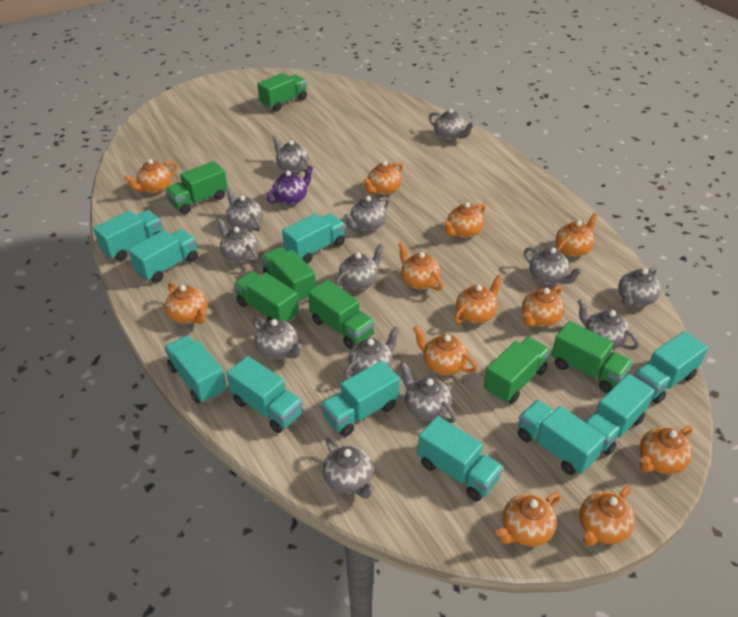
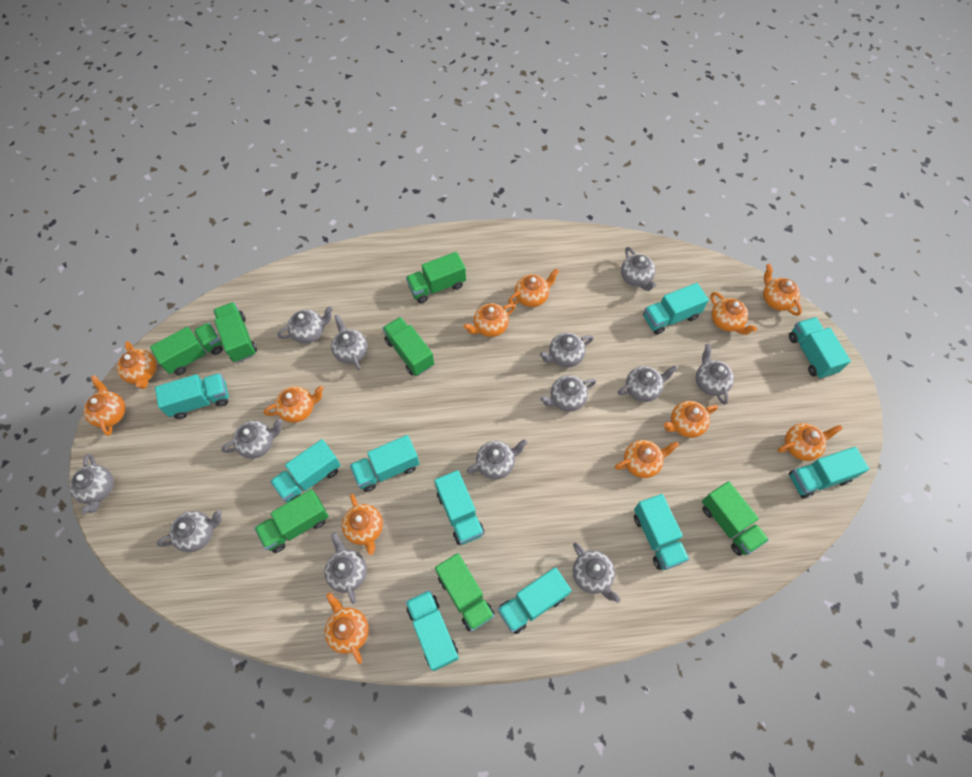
purple teapot: [267,165,313,206] = 1 -> none = 0

